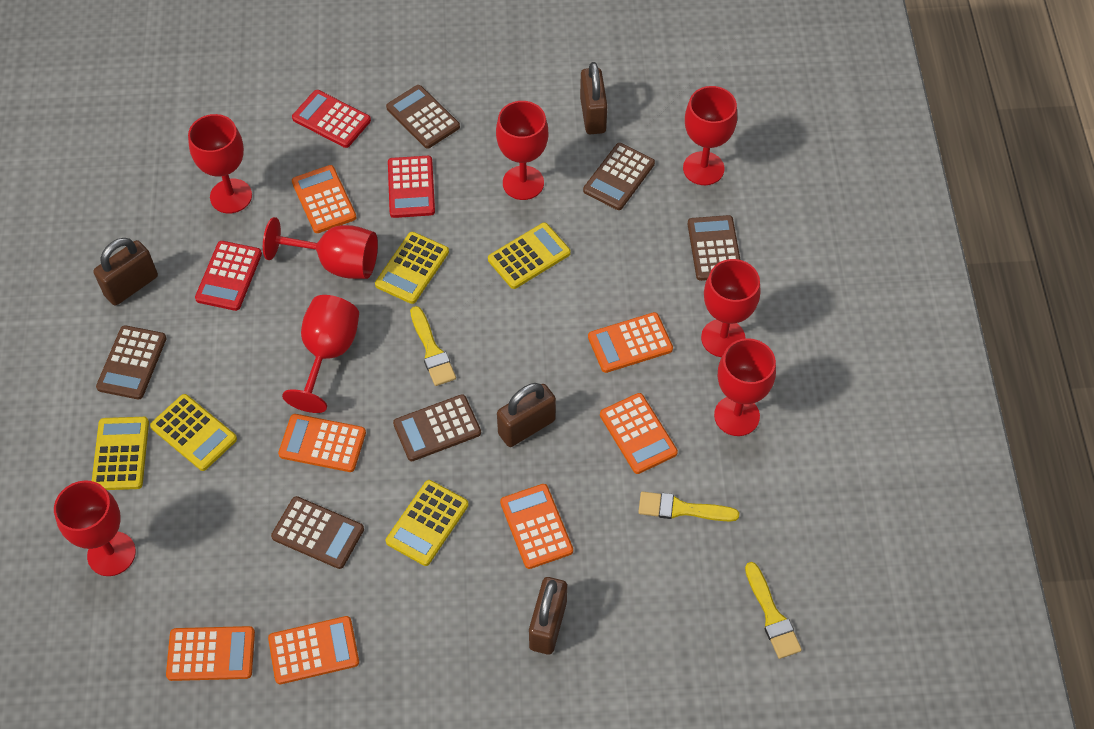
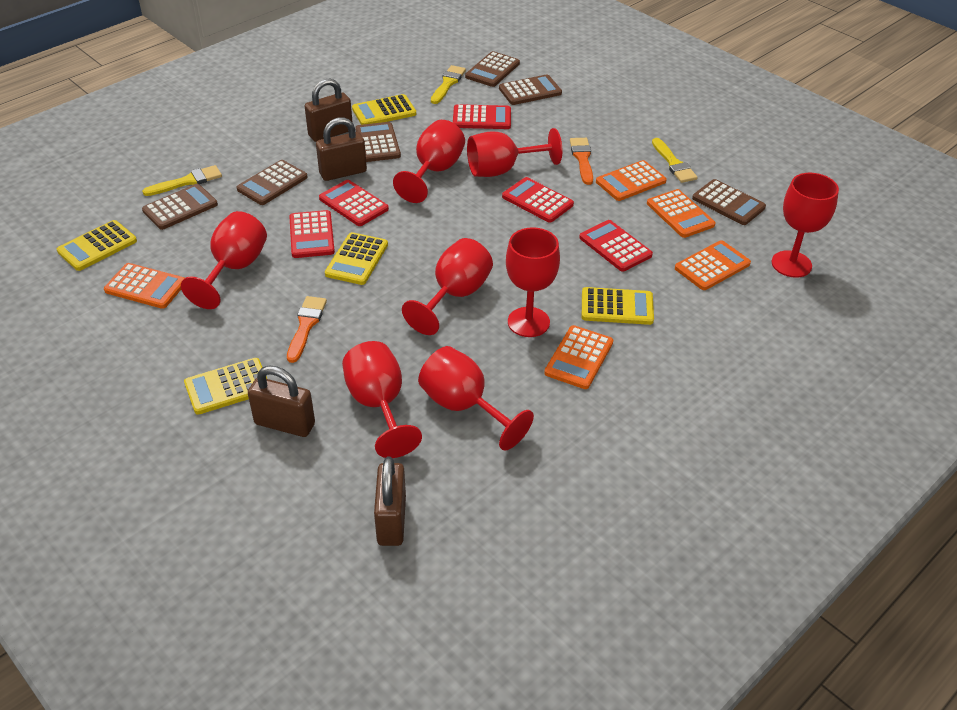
orange brush: none = 0 -> [287,296,327,363] [570,138,593,185] = 2
orange calculator: [166,626,255,681] [268,616,359,684] [278,414,366,472] [292,165,357,233] [500,484,573,569] [588,312,673,373] [600,393,678,474] = 7 -> [104,263,184,309] [544,325,613,389] [596,160,666,201] [647,189,715,238] [675,240,751,290] = 5
red calculator: [195,241,262,311] [292,90,371,148] [388,156,435,218] = 3 -> [289,210,335,258] [319,180,389,226] [453,104,511,129] [502,177,574,223] [579,220,653,272] = 5

